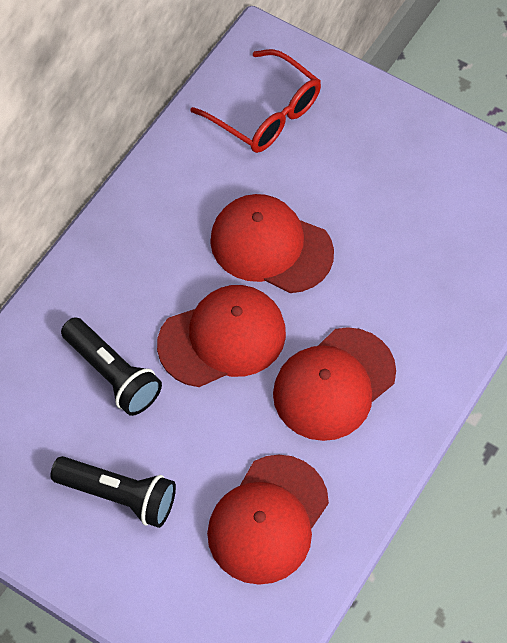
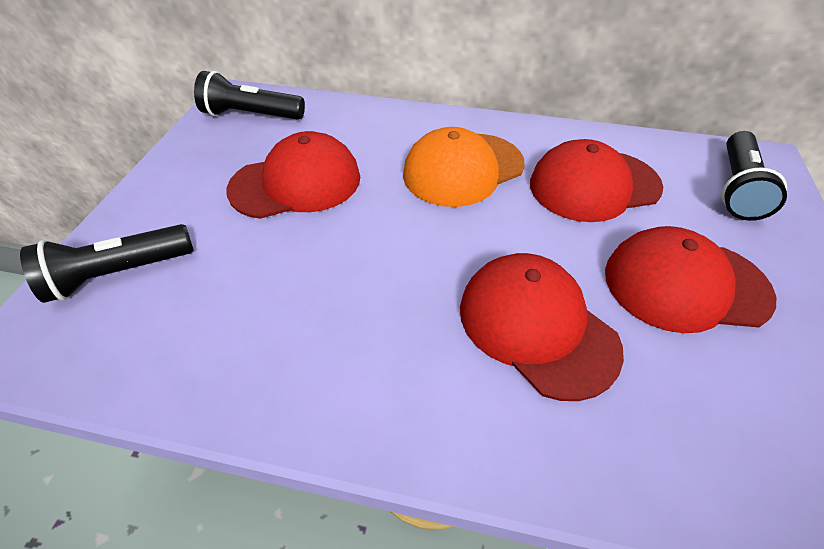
black flashlight: [51,456,176,528] [61,317,162,416] = 2 -> [20,224,194,303] [194,71,305,120] [722,131,787,221] = 3
orange cap: none = 0 -> [403,127,525,207] = 1
red glasses: [190,49,321,153] = 1 -> none = 0

